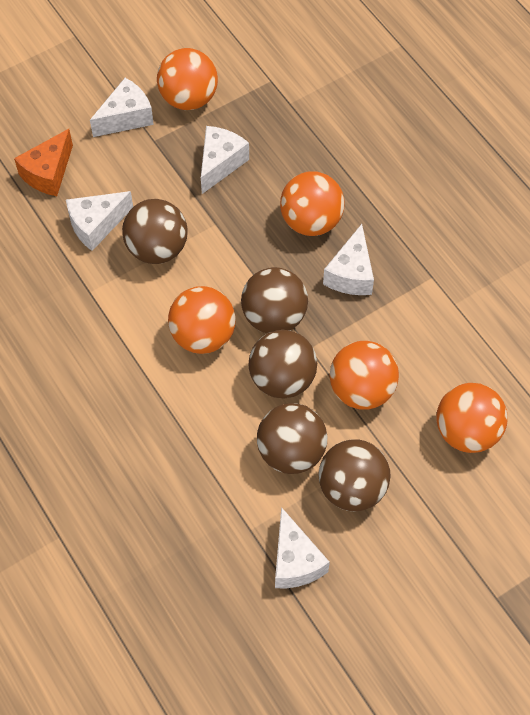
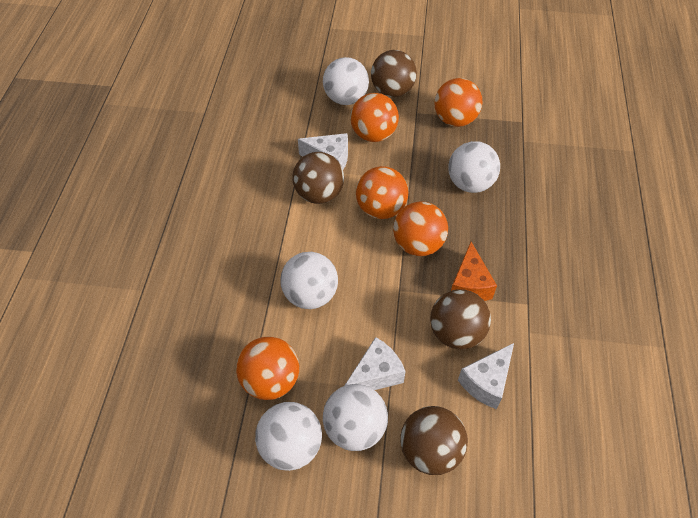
brown ball: [122,199,188,264] [241,267,308,333] [249,330,317,399] [257,403,327,474] [318,439,391,511] = 5 -> [292,152,344,204] [371,50,417,97] [400,406,468,475] [430,289,491,349] = 4
white ball: none = 0 -> [255,402,322,471] [280,252,338,309] [323,57,369,105] [323,384,388,451] [448,141,500,193] = 5
white cheese: [66,191,133,251] [90,78,154,137] [201,126,249,194] [275,507,330,588] [323,224,374,295] = 5 -> [298,133,348,170] [344,337,406,390] [458,343,514,409] = 3

